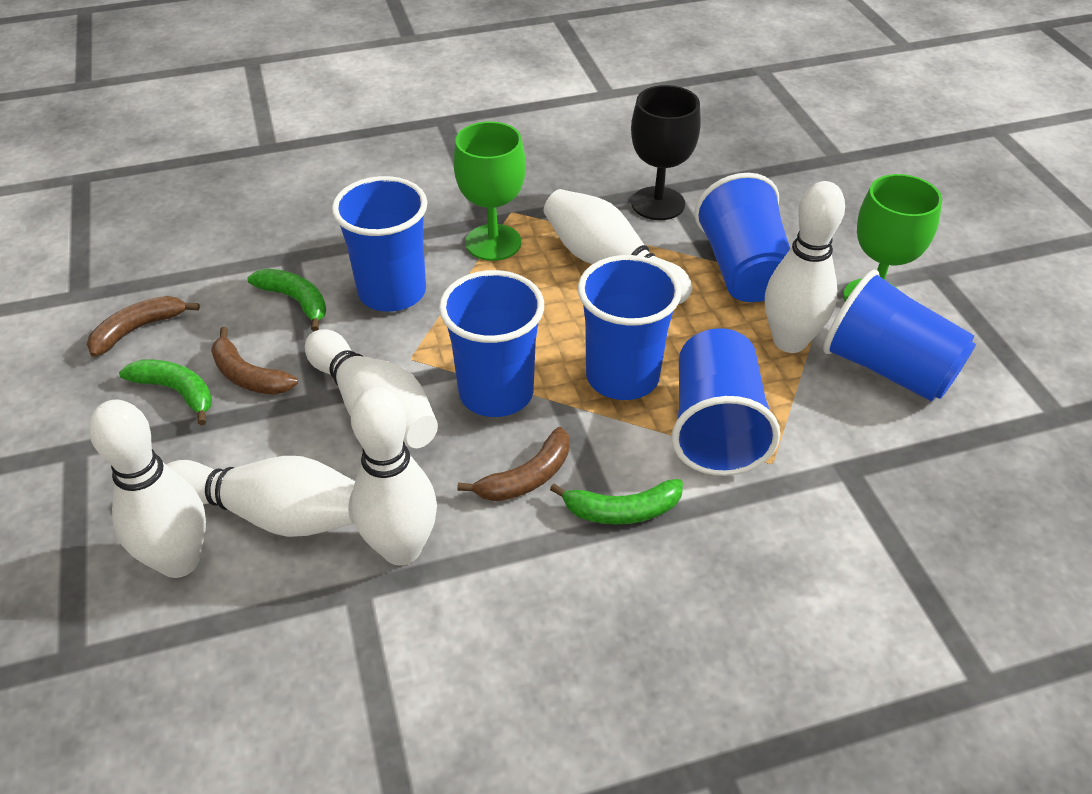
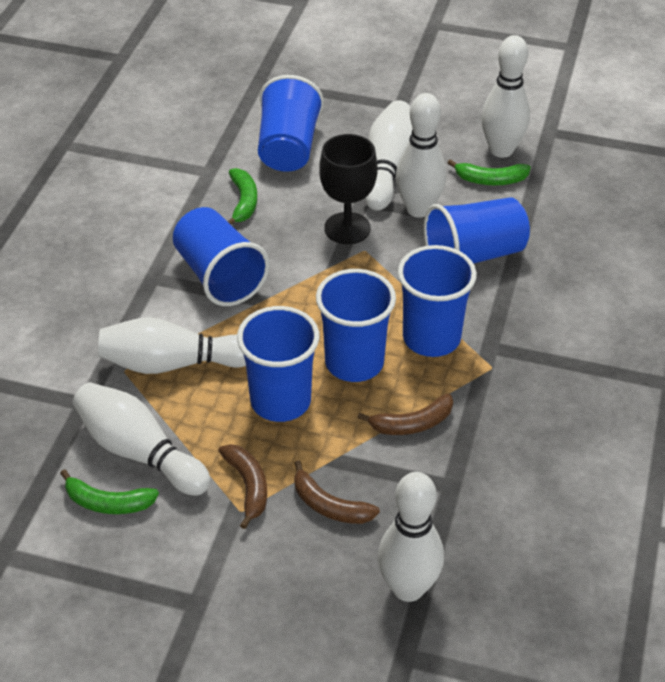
green goblet: [454,121,526,261] [843,174,942,301] = 2 -> none = 0

